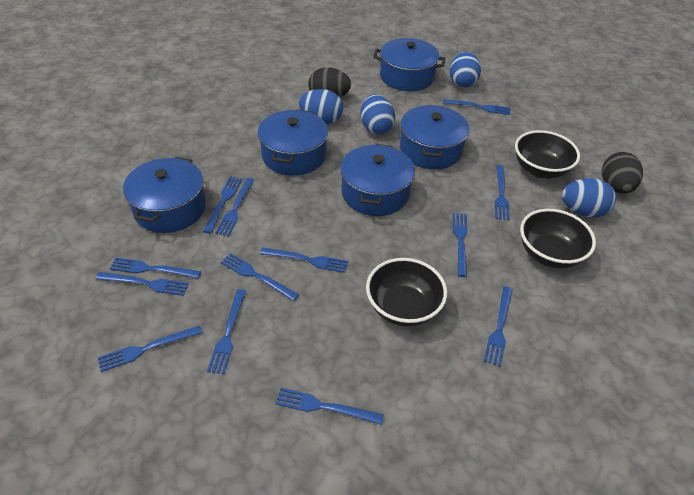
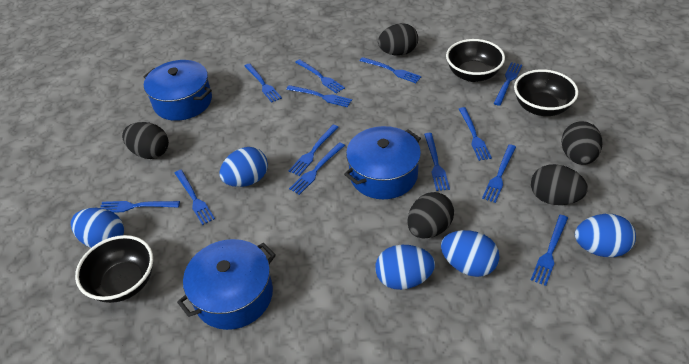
black egg: [308,67,351,98] [602,152,643,194] = 2 -> [122,122,169,159] [378,23,418,56] [407,192,454,239] [531,164,588,205] [561,121,602,165] = 5
blue egg: [299,89,343,124] [360,95,395,134] [450,52,481,88] [562,178,616,217] = 4 -> [71,208,124,248] [220,147,268,187] [375,245,435,290] [441,230,500,277] [575,214,636,257] = 5
blue pot: [123,157,206,233] [258,109,328,176] [340,144,415,216] [373,38,445,91] [400,105,469,169] = 5 -> [144,60,212,121] [177,239,276,330] [344,126,421,199] = 3

